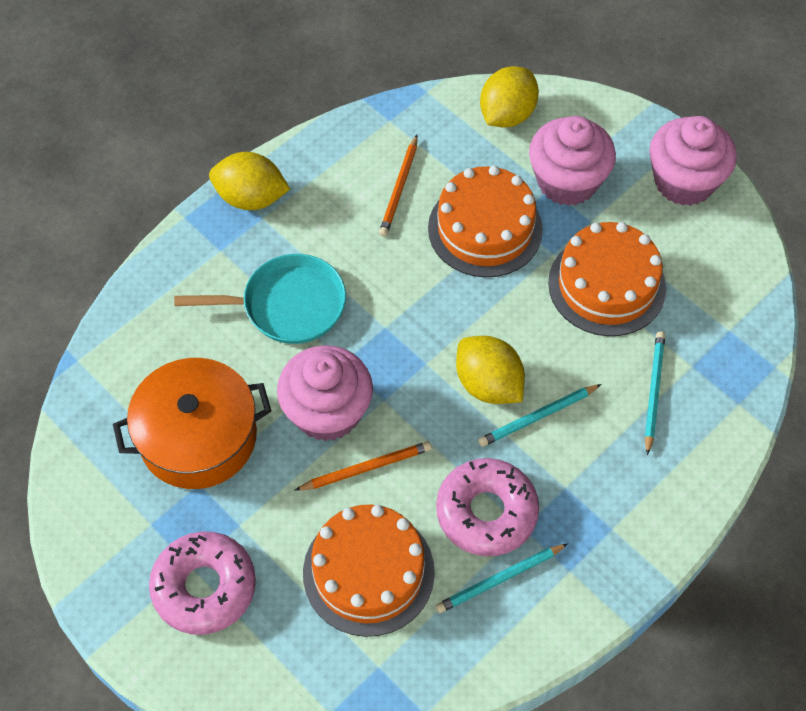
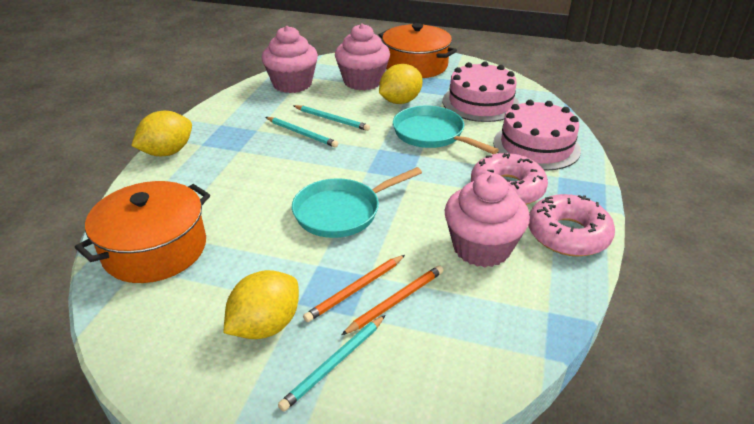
orange cake: [303,504,435,637] [428,165,543,277] [548,222,666,336] = 3 -> none = 0
orange pot: [113,358,271,489] = 1 -> [75,181,210,283] [379,23,457,78] = 2
pink cake: none = 0 -> [443,61,519,122] [493,100,581,171] = 2
turquoise pan: [174,254,346,344] = 1 -> [292,167,422,238] [393,106,499,154] = 2

